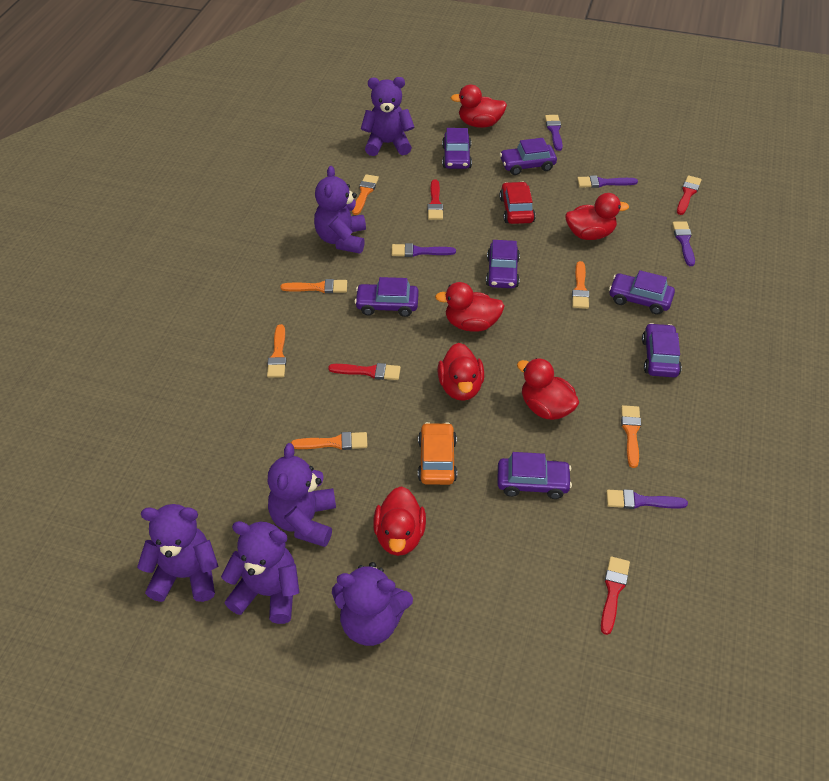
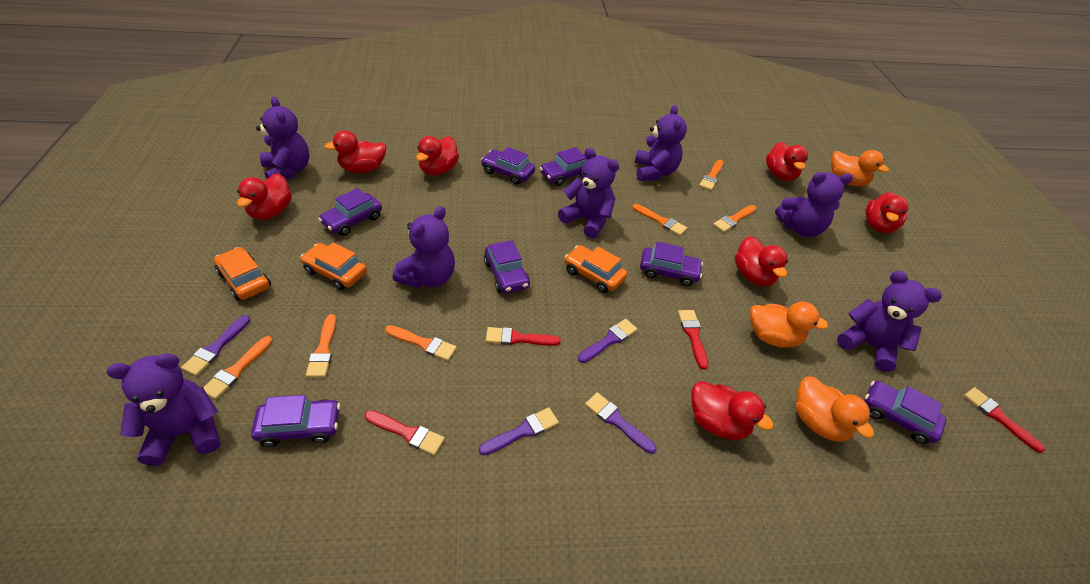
orange car: [418,422,457,485] = 1 -> [214,247,271,301] [300,242,367,290] [565,245,627,293] = 3
orange duck: none = 0 -> [750,302,828,348] [796,376,874,442] [831,150,889,186] = 3
purple brush: [391,243,456,257] [545,115,563,151] [577,175,638,188] [606,489,688,509] [672,221,695,266] = 5 -> [181,315,250,376] [479,408,559,455] [578,319,637,363] [585,392,657,454] = 4
purple teddy bear: [137,504,218,602] [221,521,300,624] [268,443,336,547] [314,166,366,254] [332,562,413,646] [361,77,415,156] = 6 -> [107,353,221,466] [256,97,309,180] [393,206,455,288] [558,148,619,239] [635,105,687,181] [775,172,853,237] [837,271,942,372] = 7
red car: [500,182,536,224] = 1 -> none = 0
red duck: [373,486,426,556] [435,282,504,332] [438,343,484,401] [451,85,507,128] [517,358,579,420] [565,193,629,240] = 6 -> [237,173,292,220] [324,130,386,173] [416,136,459,175] [691,381,774,440] [735,236,788,286] [766,142,808,181] [865,192,908,233] = 7

